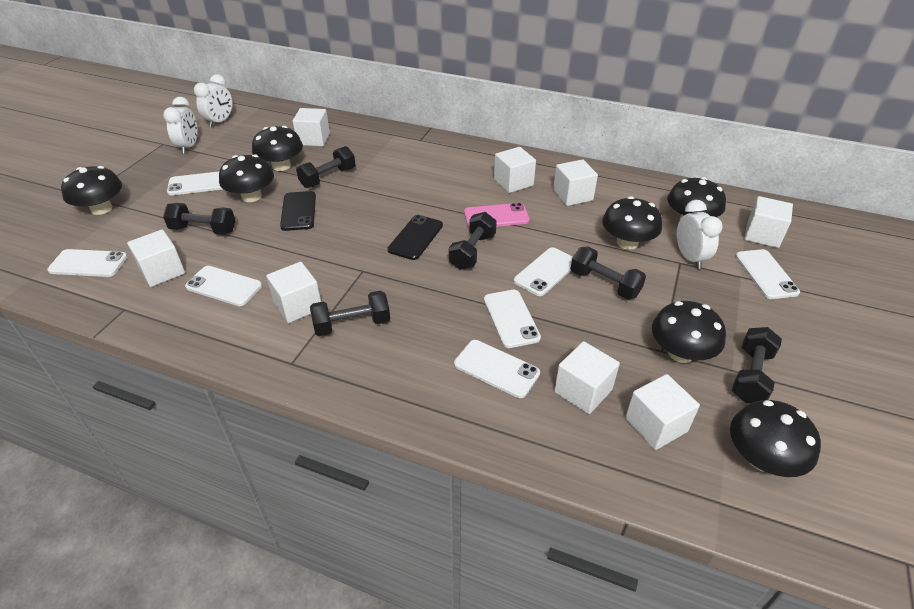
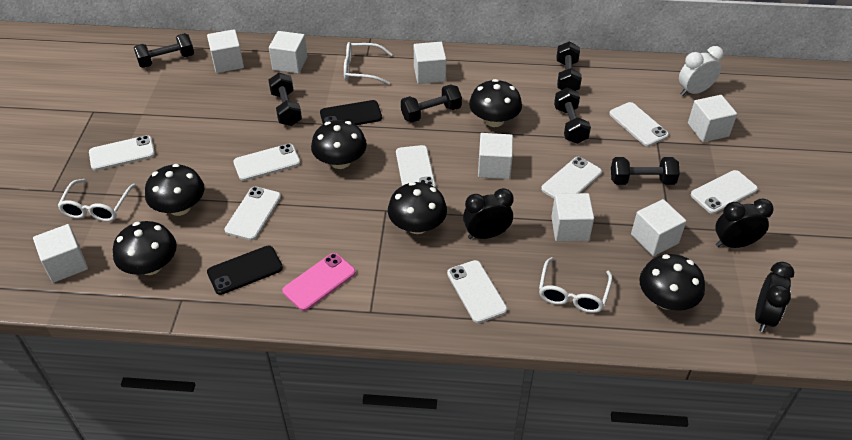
black clock: none = 0 -> [463,188,514,239] [715,198,774,248] [755,262,794,332] = 3
black mushroom: [61,166,122,215] [219,154,274,202] [252,126,303,171] [602,196,662,250] [652,301,726,363] [667,177,726,219] [730,400,821,477] = 7 -> [113,221,177,275] [145,164,204,216] [311,120,367,169] [388,182,447,234] [469,79,522,127] [639,254,705,311] = 6
white clock: [163,97,198,154] [194,74,233,128] [676,200,723,269] = 3 -> [679,46,724,96] = 1
white glasses: none = 0 -> [58,179,136,222] [344,42,393,85] [539,257,612,313] = 3
white phone: [47,249,127,277] [167,171,222,195] [185,266,262,306] [454,340,540,398] [484,290,541,348] [514,247,573,296] [735,249,800,299] = 7 -> [89,135,155,171] [225,187,281,240] [233,144,300,181] [396,145,436,188] [447,260,507,323] [541,157,602,199] [609,102,669,146] [691,170,758,214] = 8

